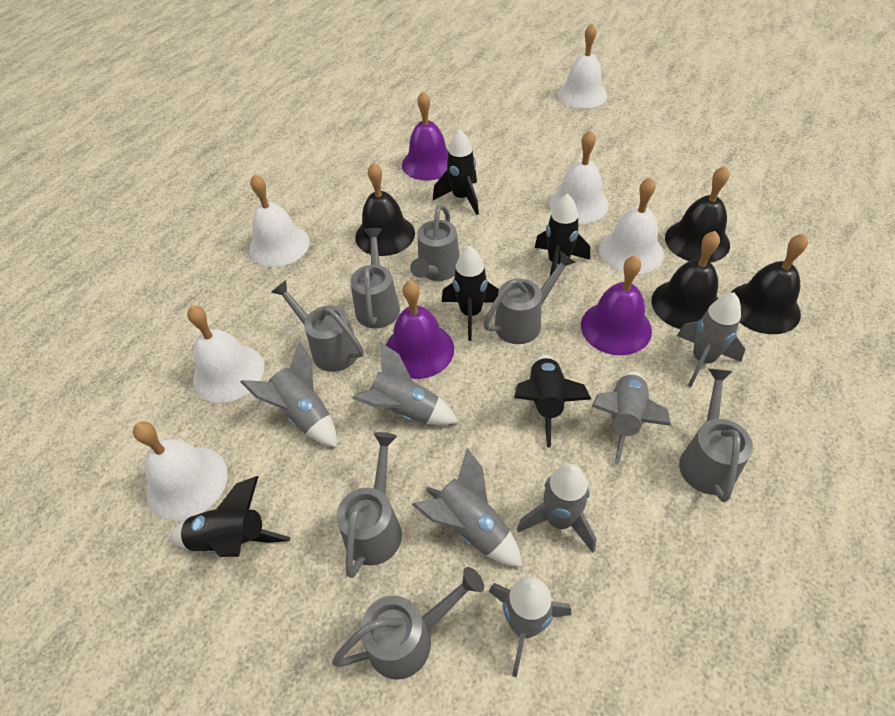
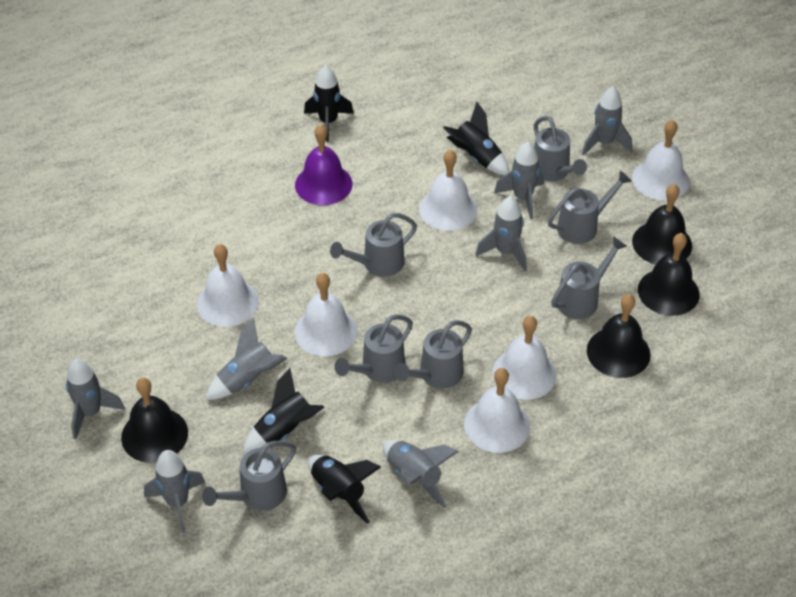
black rocket: [169,476,291,557] [433,129,479,215] [442,246,499,341] [514,355,591,448] [534,194,590,276] = 5 -> [243,368,324,453] [304,65,354,142] [308,455,381,524] [443,102,509,176] = 4
purple bell: [386,280,454,379] [402,92,448,181] [581,255,652,355] = 3 -> [295,124,353,205] = 1

